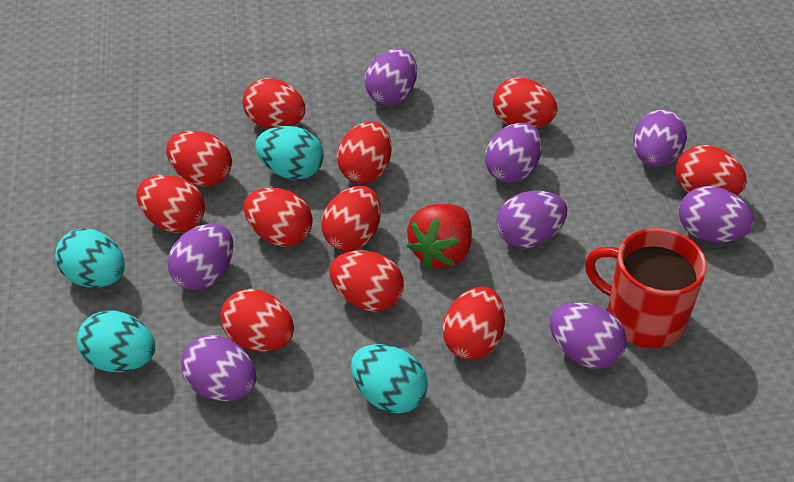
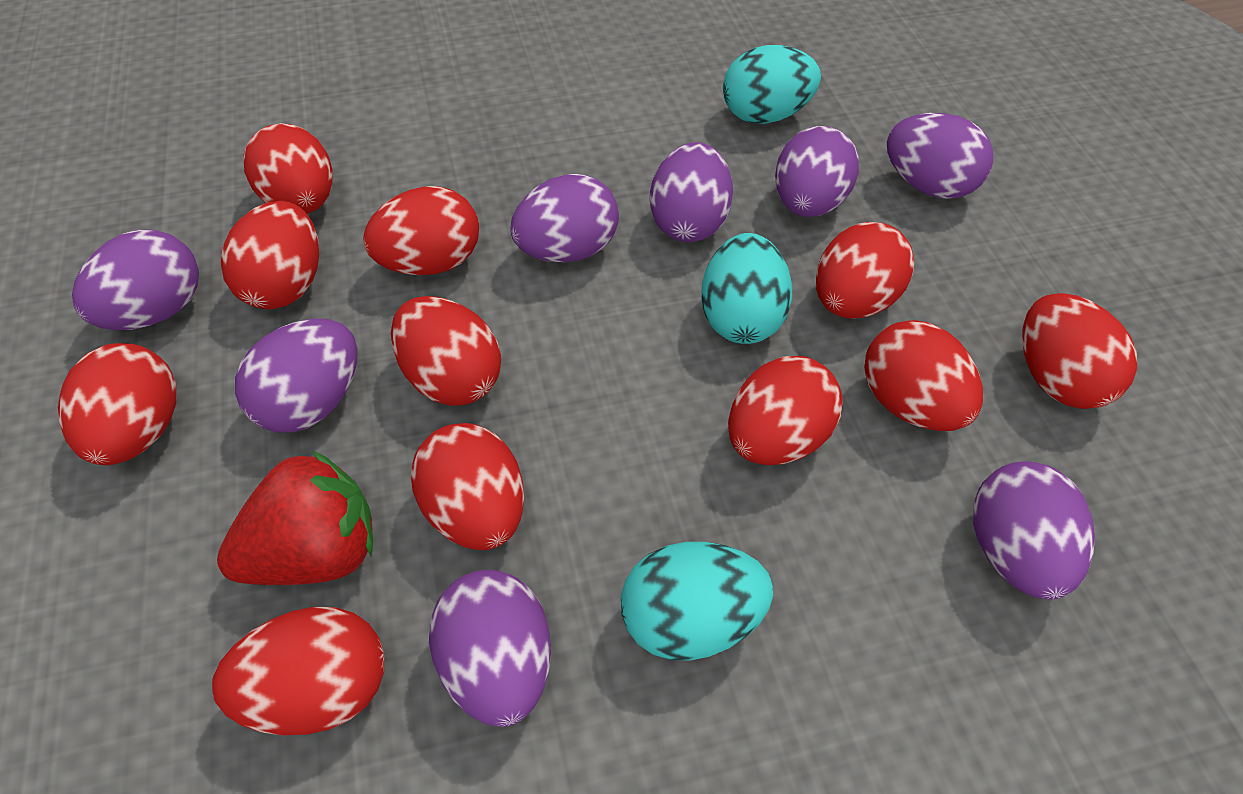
red mug: [585,228,707,348] = 1 -> none = 0
turquoise egg: [55,228,125,288] [77,310,155,373] [255,126,324,180] [351,344,428,414] = 4 -> [621,542,773,661] [701,233,792,344] [723,45,821,124] = 3

